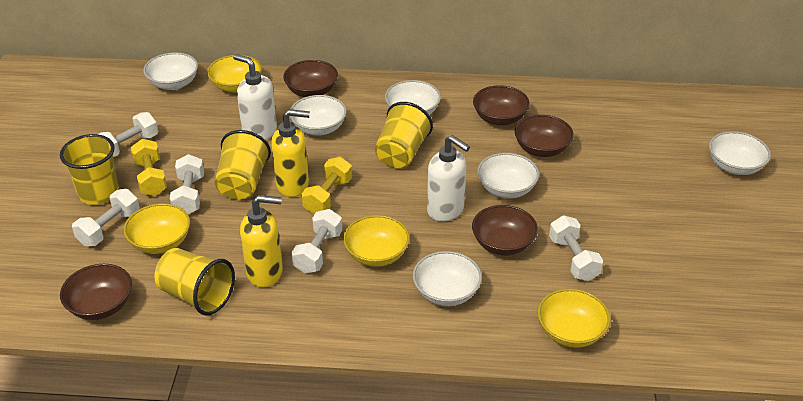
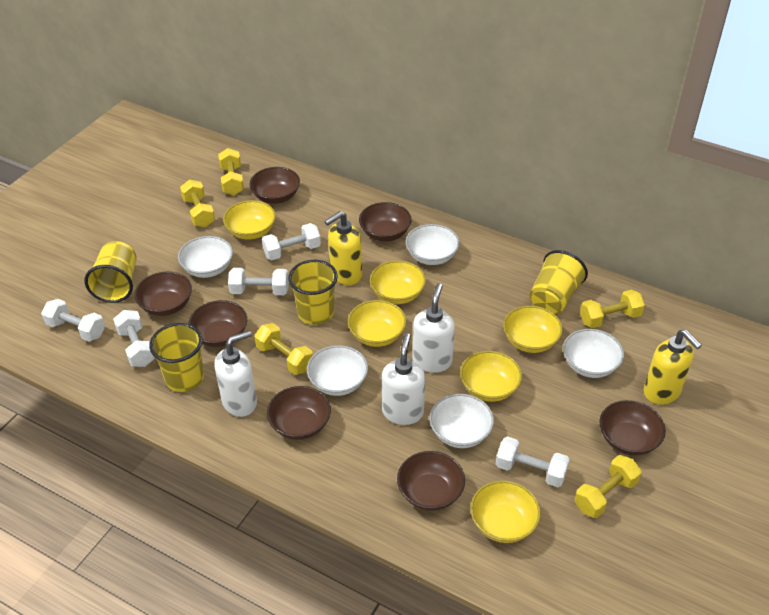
brown bowl: [60,264,132,320] [283,60,338,97] [472,205,538,256] [473,85,530,125] [515,115,574,157] = 5 -> [134,272,192,316] [188,300,247,347] [249,167,300,204] [267,386,331,440] [359,202,412,242] [397,451,465,511] [600,400,666,456] = 7
white bowl: [143,52,198,90] [290,95,347,136] [385,80,441,115] [413,251,482,306] [477,153,539,198] [709,131,771,175] = 6 -> [178,236,233,278] [307,345,368,396] [405,224,460,265] [429,394,494,448] [563,329,624,378] = 5
white soap dispenser: [233,54,277,140] [427,135,470,222] = 2 -> [215,330,257,417] [382,333,425,425] [412,283,455,373] = 3
yellow bowl: [124,203,190,254] [207,55,262,93] [343,215,410,267] [538,289,610,348] = 4 -> [223,200,276,240] [348,300,406,347] [370,260,426,304] [460,351,522,402] [470,480,541,543] [503,306,563,353] = 6
yellow dumbbell: [131,139,167,196] [302,157,352,215] = 2 -> [180,179,215,227] [218,148,244,195] [254,323,313,375] [574,455,641,518] [580,289,645,328] = 5

